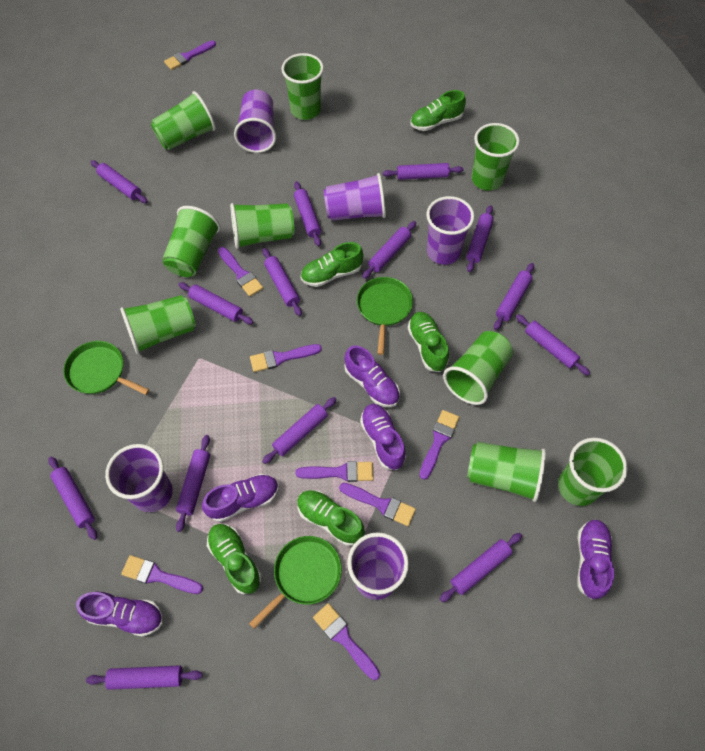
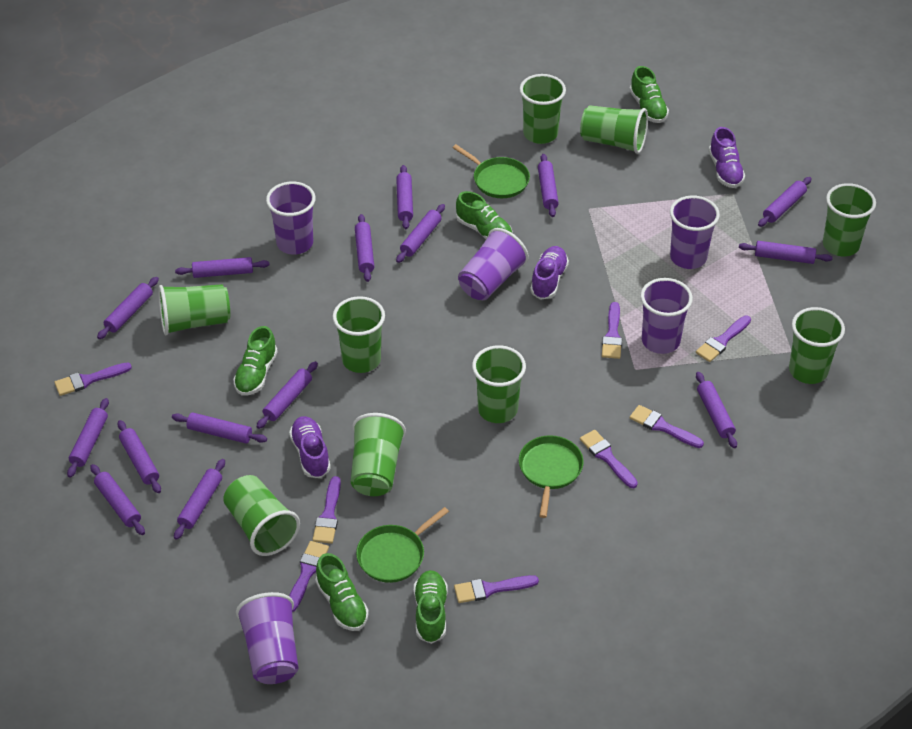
purple rolling pin: [48,456,97,540] [86,665,202,690] [91,160,148,203] [176,435,210,532] [178,282,253,324] [262,397,337,464] [263,248,302,316] [294,181,321,246] [362,221,416,279] [383,163,464,180] [440,533,522,602] [466,205,494,272] [494,263,534,330] [516,314,590,375] = 14 -> [67,398,109,478] [90,464,145,535] [97,277,159,339] [117,420,161,493] [172,412,267,444] [174,459,225,540] [175,257,270,278] [257,361,318,429] [355,214,374,282] [396,165,413,229] [396,204,445,263] [538,154,559,217] [696,372,737,448] [739,241,833,264] [758,177,812,227] = 15
purple shoe: [76,591,163,637] [202,474,279,522] [344,346,400,407] [360,404,406,470] [577,520,614,599] = 5 -> [289,416,331,478] [530,246,569,300] [709,127,745,188] = 3

